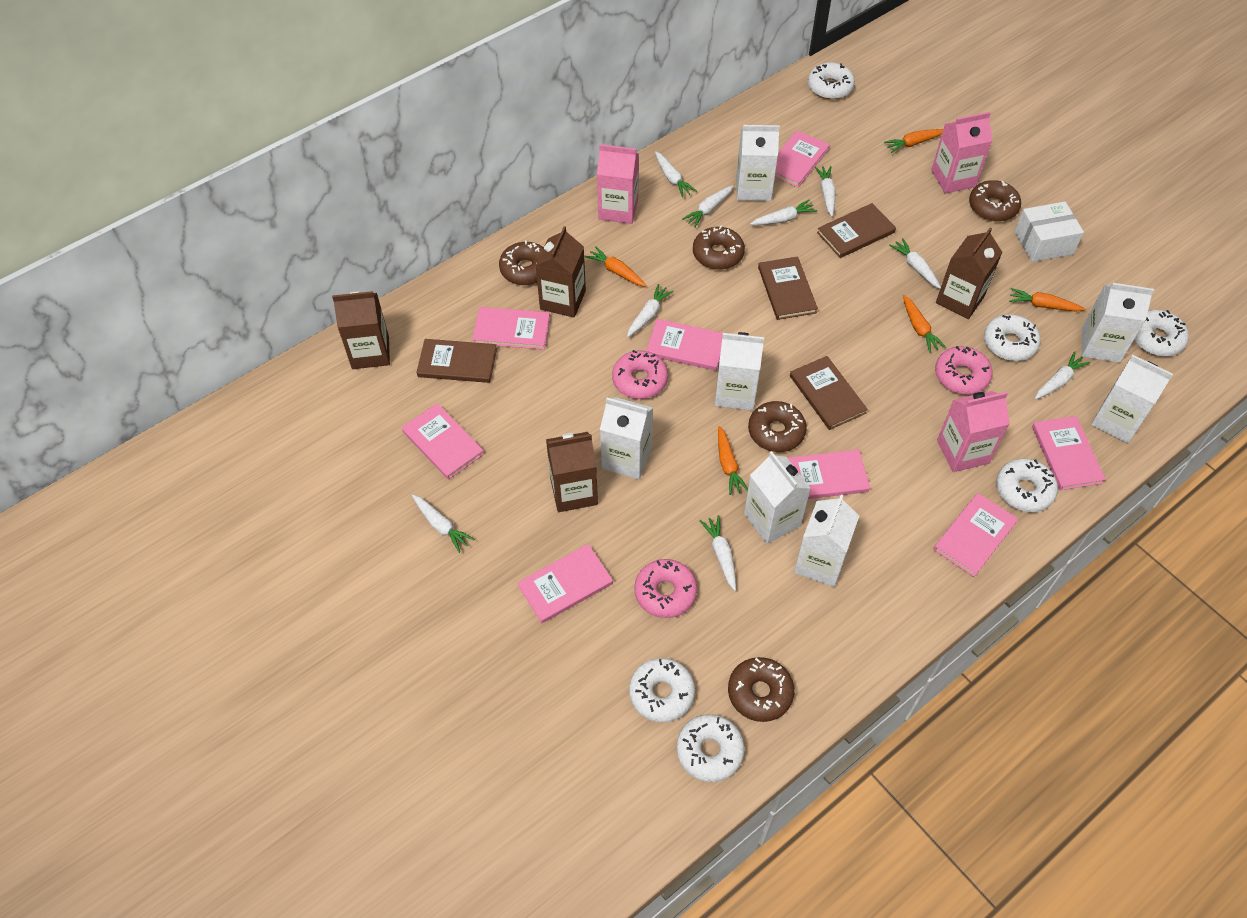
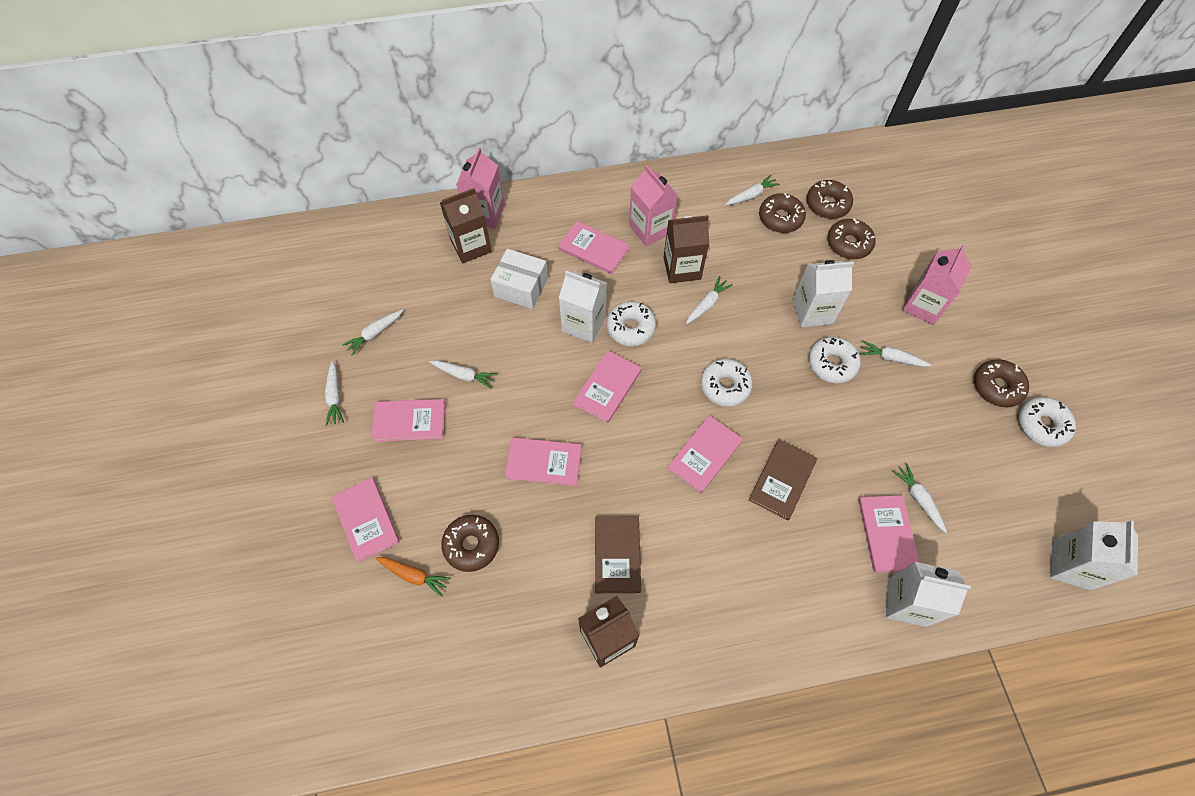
brown book: [416,339,497,383] [758,256,818,320] [790,356,868,430] [817,203,896,258] = 4 -> [595,516,641,593] [749,439,817,520] = 2
brown carton: [332,291,390,369] [536,226,586,318] [546,432,598,512] [936,228,1002,319] = 4 -> [440,188,492,263] [578,596,640,668] [663,215,709,283] = 3
orange carrot: [585,246,646,287] [718,426,748,495] [884,129,943,153] [903,295,946,353] [1009,288,1085,312] = 5 -> [375,557,451,597] = 1
pink book: [402,403,484,480] [472,307,550,350] [517,544,613,623] [646,319,723,371] [775,130,830,188] [788,449,870,499] [933,493,1018,577] [1032,416,1106,490] = 8 -> [331,478,399,562] [371,399,445,442] [505,437,582,486] [558,221,630,274] [573,350,642,423] [667,415,743,493] [858,495,919,572] = 7
pink donut: [612,350,668,399] [634,559,697,618] [935,346,993,395] = 3 -> none = 0
white carrot: [412,495,474,553] [627,284,674,337] [655,151,697,198] [682,185,733,228] [700,515,736,591] [750,199,817,225] [815,166,836,217] [889,238,941,289] [1035,352,1090,400] = 9 -> [325,361,344,426] [342,310,403,356] [429,360,497,389] [686,276,733,324] [725,175,780,205] [860,340,931,367] [892,463,947,533] = 7
white carton: [600,397,653,479] [715,332,764,411] [736,125,780,201] [744,451,811,544] [794,495,859,587] [1082,283,1154,363] [1091,355,1173,443] = 7 -> [559,271,607,343] [793,260,854,327] [886,562,971,627] [1050,520,1138,590] = 4
white donut: [629,658,695,723] [676,714,745,782] [808,62,855,99] [984,314,1041,361] [996,458,1058,512] [1134,310,1189,356] = 6 -> [606,301,656,346] [700,359,753,407] [809,337,861,383] [1019,397,1076,447] = 4

